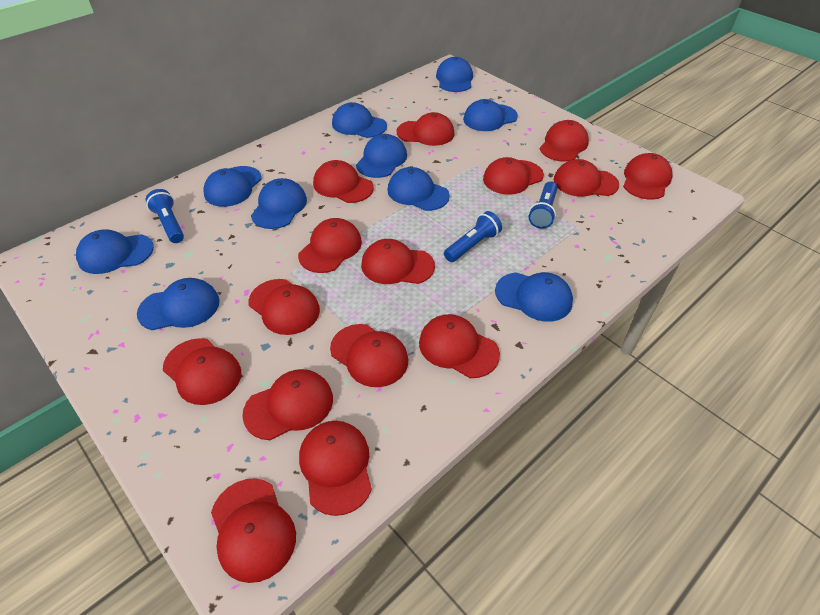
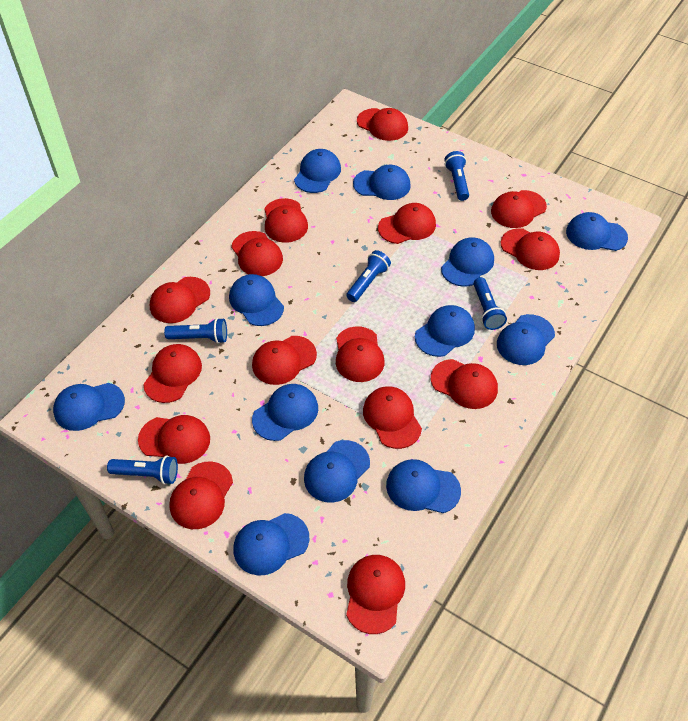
blue cap: [76,229,154,274] [137,278,219,330] [204,166,262,207] [251,178,307,229] [332,102,387,138] [356,134,407,178] [388,167,450,211] [436,57,473,92] [463,99,518,131] [495,272,573,322] = 10 -> [53,383,125,431] [229,274,284,326] [233,513,309,576] [252,384,318,441] [294,149,341,193] [304,440,370,503] [353,165,411,200] [386,459,461,513] [415,305,475,357] [441,237,494,287] [497,314,555,365] [566,212,628,251] = 12
blue flashlight: [146,189,184,243] [444,211,502,262] [528,181,558,229] = 3 -> [107,455,178,485] [164,318,227,344] [346,250,391,302] [445,151,469,201] [474,277,507,330] = 5

